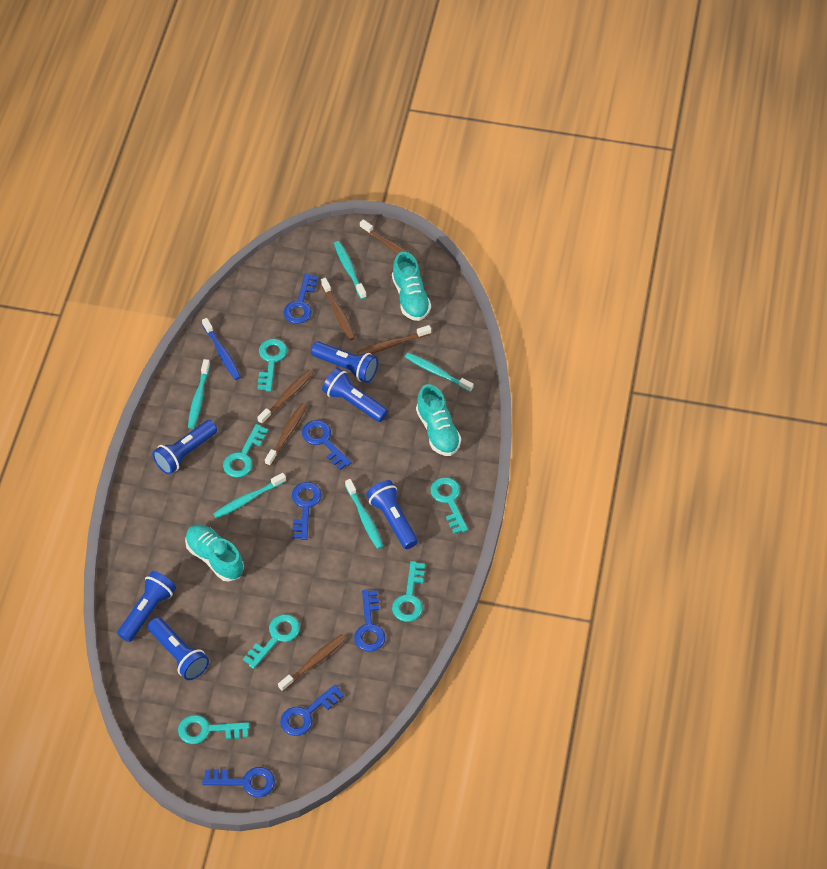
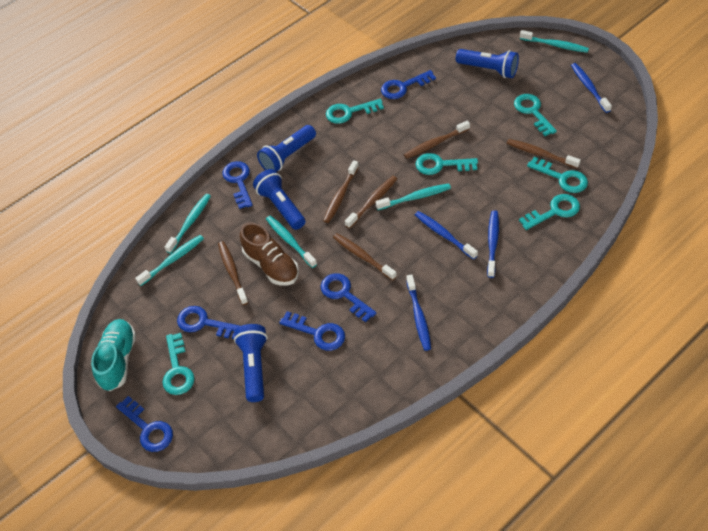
blue flashlight: [117,571,176,642] [148,617,209,680] [152,420,217,475] [311,341,378,383] [322,368,388,422] [366,480,418,549] = 6 -> [234,324,268,402] [253,169,305,230] [257,125,316,172] [456,49,519,78] = 4
blue toothbrush: [202,318,241,380] = 1 -> [406,275,431,351] [415,211,478,260] [487,210,499,278] [571,63,612,113] = 4
brown shoe: none = 0 -> [240,222,299,285] = 1
turquoise shoe: [185,524,244,582] [392,252,431,321] [416,384,461,456] = 3 -> [91,319,136,391] = 1

